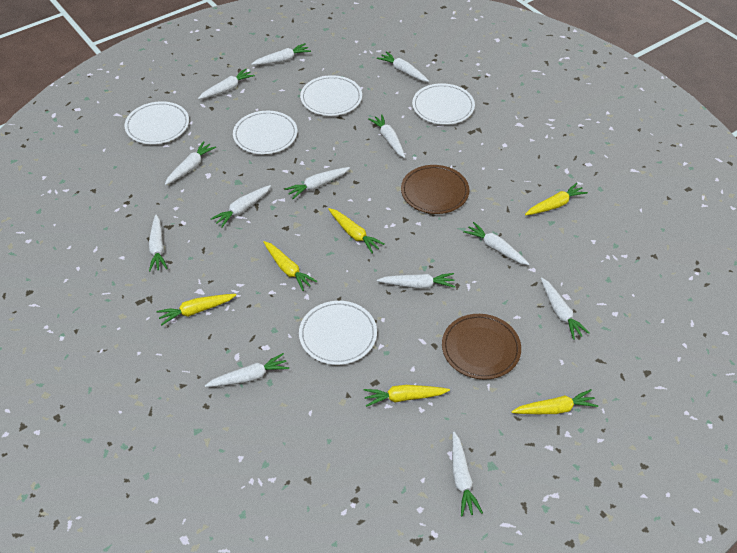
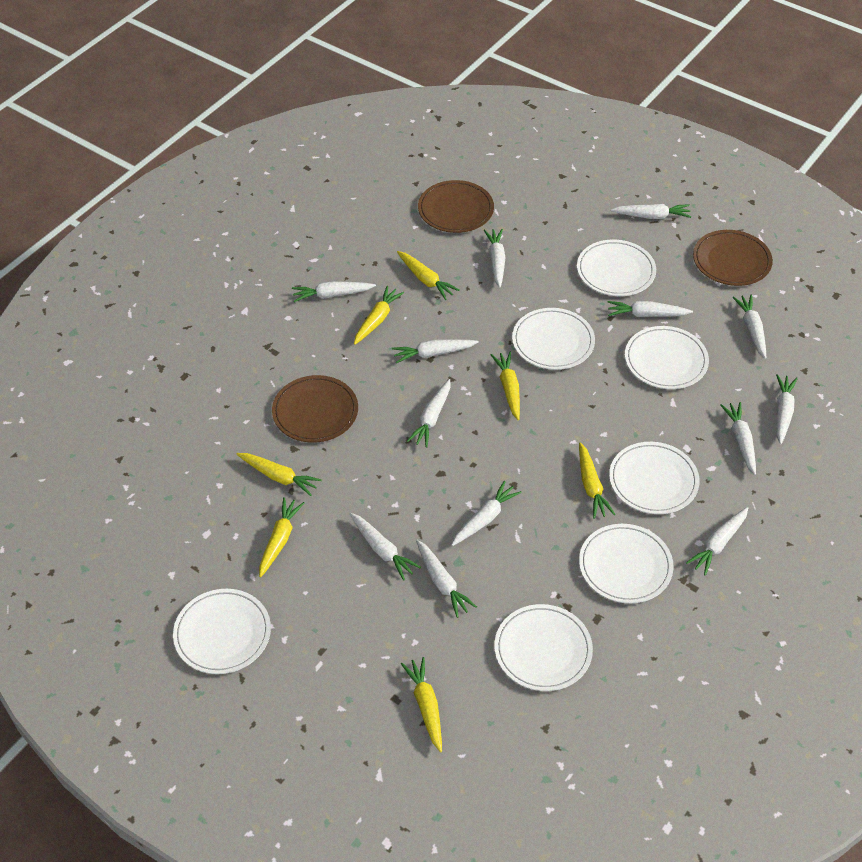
brown plate: [401,165,469,214] [442,314,521,380] = 2 -> [272,375,358,443] [418,180,494,233] [693,230,773,286] = 3
white plate: [125,101,189,144] [233,111,297,154] [299,301,377,365] [300,75,362,116] [412,83,475,125] = 5 -> [173,589,271,674] [494,604,593,691] [512,308,595,370] [577,240,656,296] [579,524,674,603] [609,442,700,514] [625,326,709,389] = 7
yellow carrot: [157,294,236,325] [264,241,317,291] [329,208,385,254] [364,385,450,407] [511,389,598,414] [525,183,588,215] = 6 -> [236,453,322,496] [259,497,305,577] [354,286,404,345] [397,251,460,300] [401,657,442,752] [491,352,520,420] [579,442,615,519] = 7

